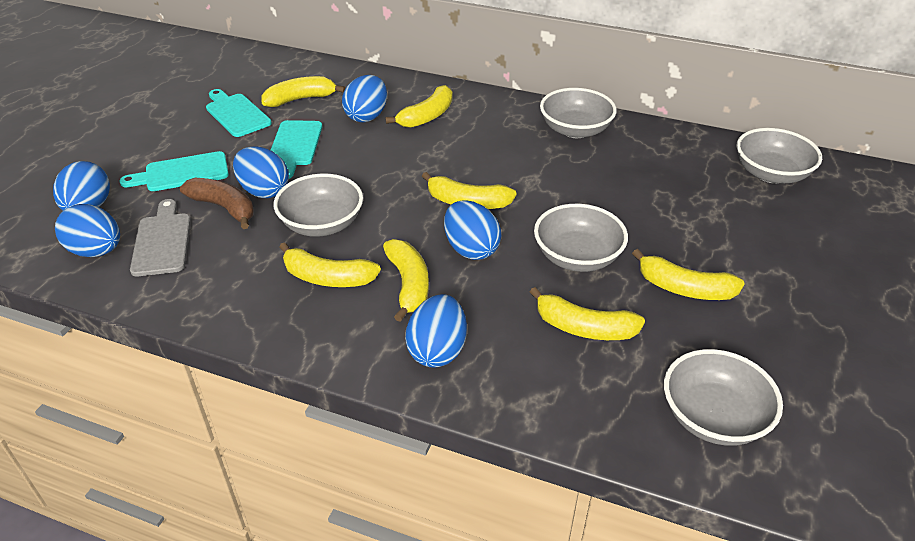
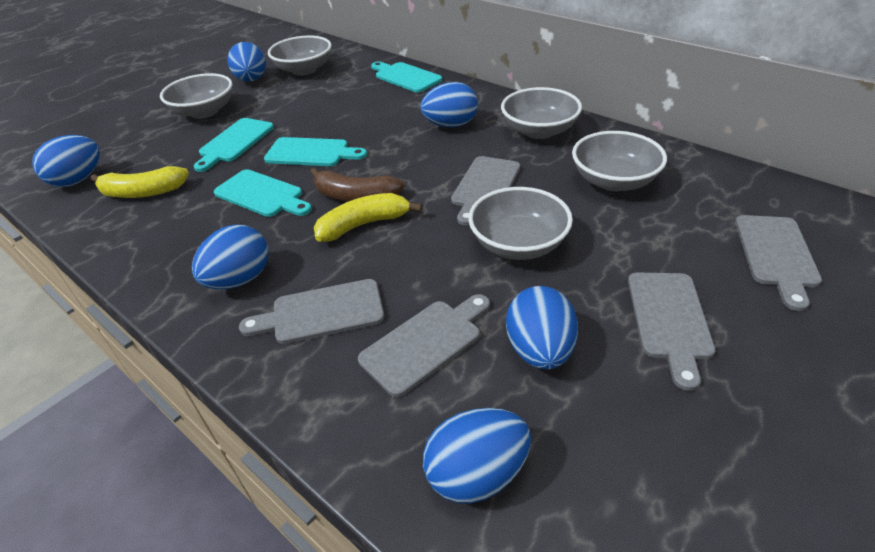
grey cutting board: [130,199,191,276] = 1 -> [239,279,384,344] [358,294,490,397] [451,156,520,226] [628,272,715,391] [735,215,822,311] = 5
turquoise cutting board: [119,151,229,191] [206,89,272,137] [271,120,322,179] = 3 -> [194,118,274,172] [214,169,312,217] [264,137,367,166] [371,61,442,92] = 4
yellow banana: [261,76,346,107] [279,242,381,287] [383,239,429,322] [385,85,452,128] [422,172,517,209] [530,287,645,340] [632,249,745,300] = 7 -> [91,166,189,198] [314,193,422,242] = 2

